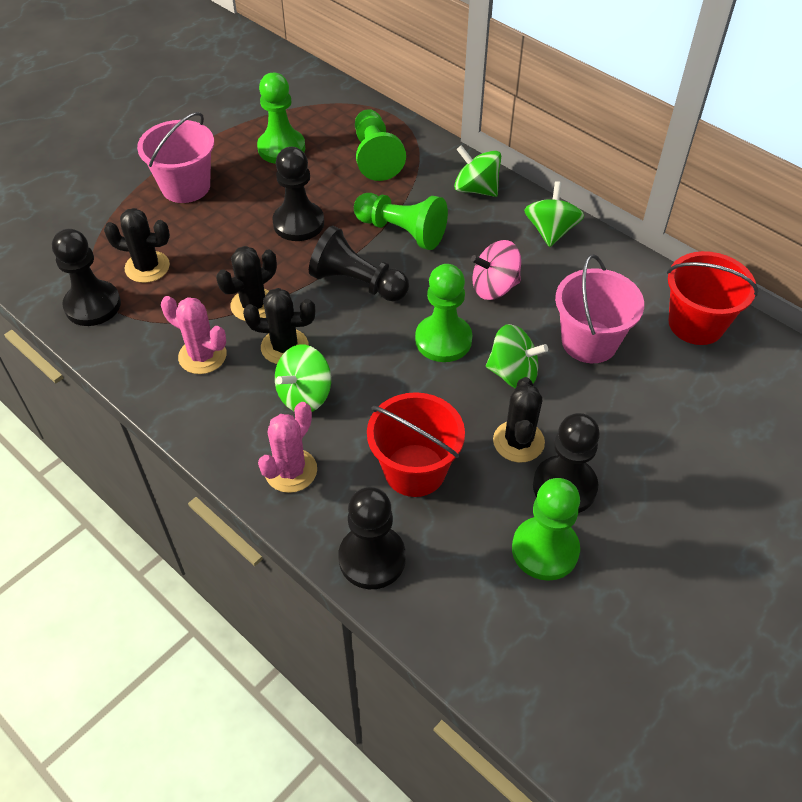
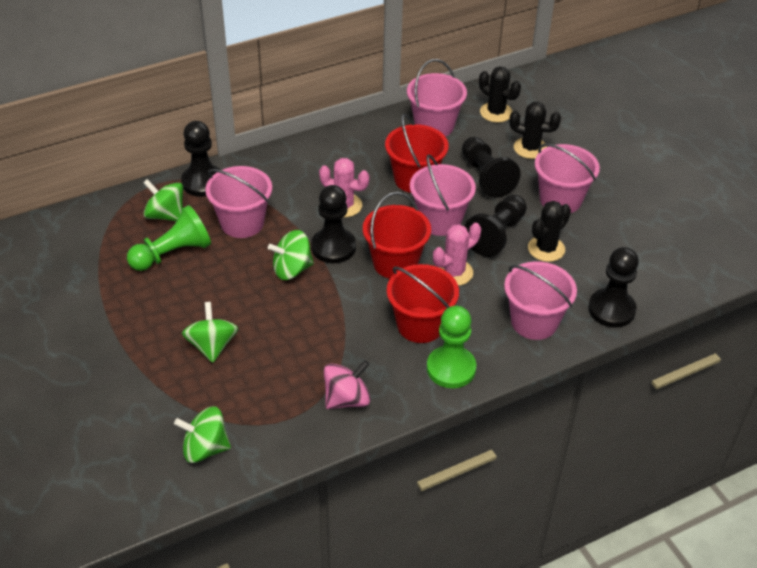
black cactus: [104,208,170,283] [216,246,277,321] [243,288,315,364] [493,377,545,462] = 4 -> [479,66,521,123] [509,102,561,159] [528,201,571,262] = 3
green pawn: [257,73,305,164] [354,193,448,250] [355,109,406,181] [415,264,472,362] [512,478,580,581] = 5 -> [127,205,211,271] [427,306,476,388] = 2
pink bucket: [137,112,214,203] [555,254,644,363] = 2 -> [205,166,272,238] [407,59,467,137] [410,154,476,236] [504,261,577,340] [535,144,600,213] = 5
red bucket: [367,392,465,497] [667,251,758,345] = 2 -> [363,192,431,279] [385,113,449,193] [387,264,459,343] = 3

